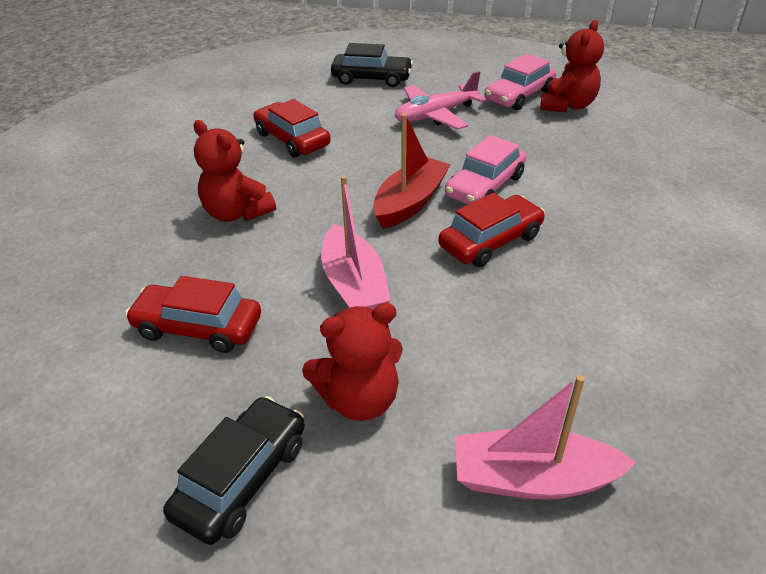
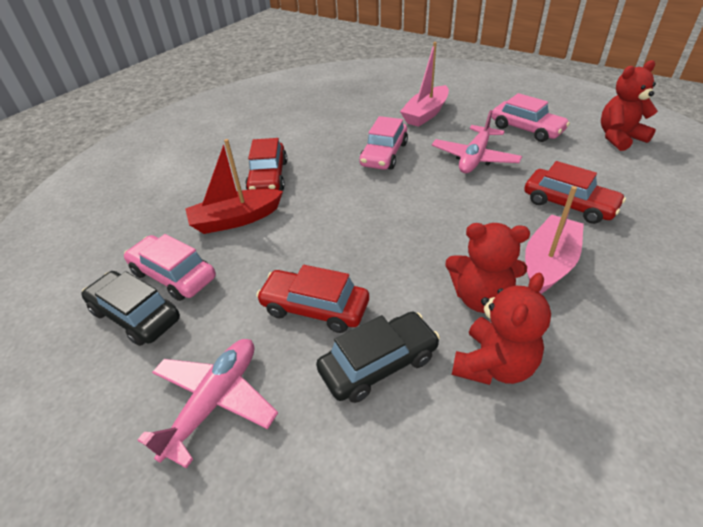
pink car: [445,135,526,205] [485,54,556,110] = 2 -> [124,234,216,301] [359,116,408,170] [491,93,570,142] = 3
pink plane: [395,71,486,130] = 1 -> [138,339,278,469] [432,110,522,173] = 2

